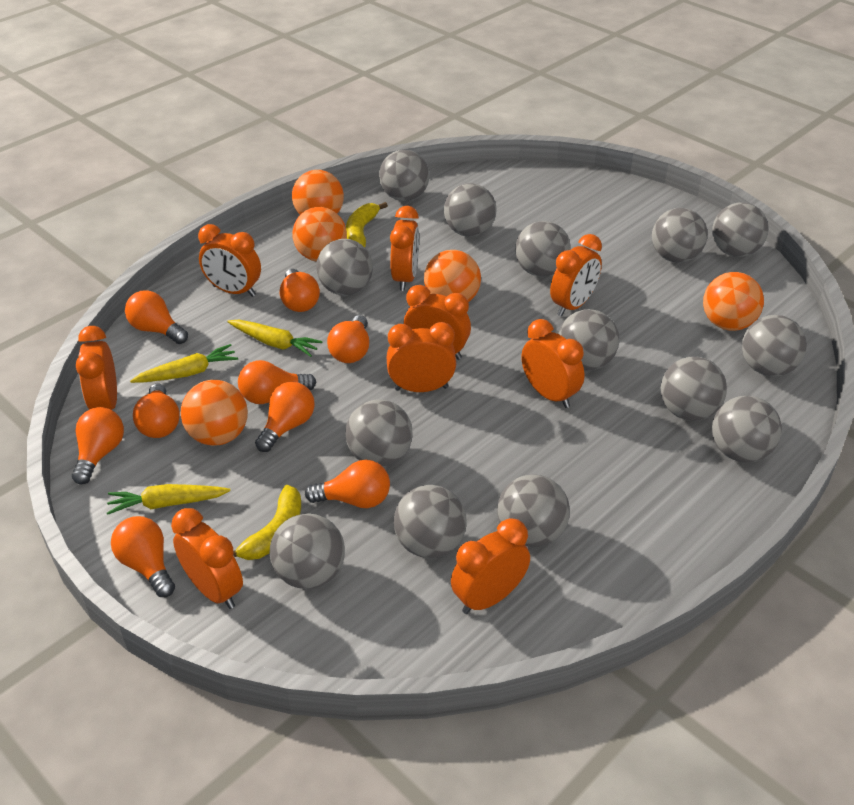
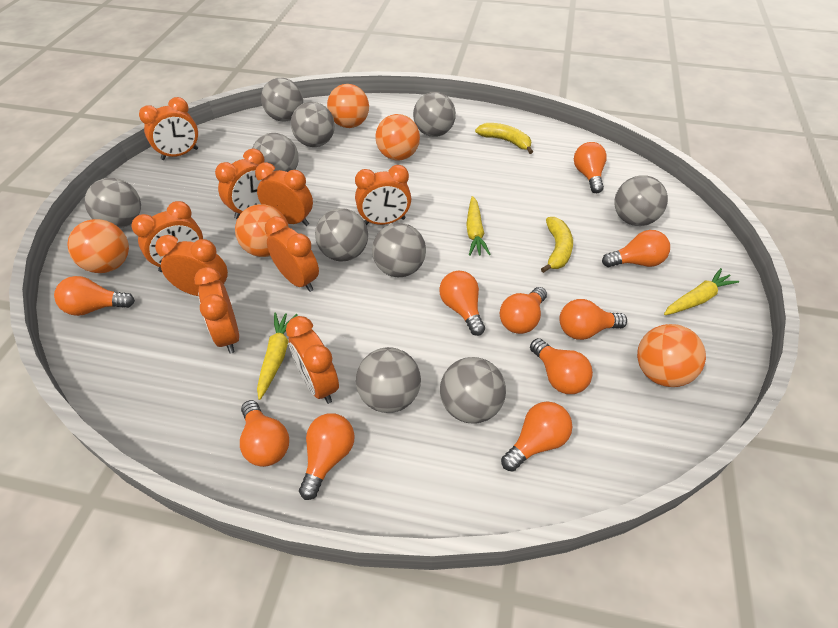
grey ball: [270,513,345,589] [316,239,373,296] [345,399,413,467] [379,150,429,201] [394,485,467,558] [444,183,496,237] [497,474,570,547] [515,221,571,277] [558,309,619,371] [652,208,707,263] [661,357,727,421] [712,202,769,257] [712,396,782,462] [742,315,807,376] = 14 -> [85,178,141,228] [252,133,298,172] [261,78,303,122] [291,102,335,147] [315,208,368,262] [356,347,421,413] [372,223,426,277] [413,92,456,137] [440,357,506,423] [615,175,668,226] = 10
orange light bulb: [72,407,124,485] [111,516,175,597] [125,290,188,344] [133,383,180,438] [238,360,316,404] [255,382,315,452] [280,269,320,312] [305,460,390,508] [327,315,369,363] = 9 -> [54,276,135,316] [240,400,289,467] [299,413,355,500] [439,271,485,336] [500,287,547,334] [501,401,573,471] [530,338,593,394] [559,299,627,340] [574,142,607,193] [602,230,670,267] = 10

